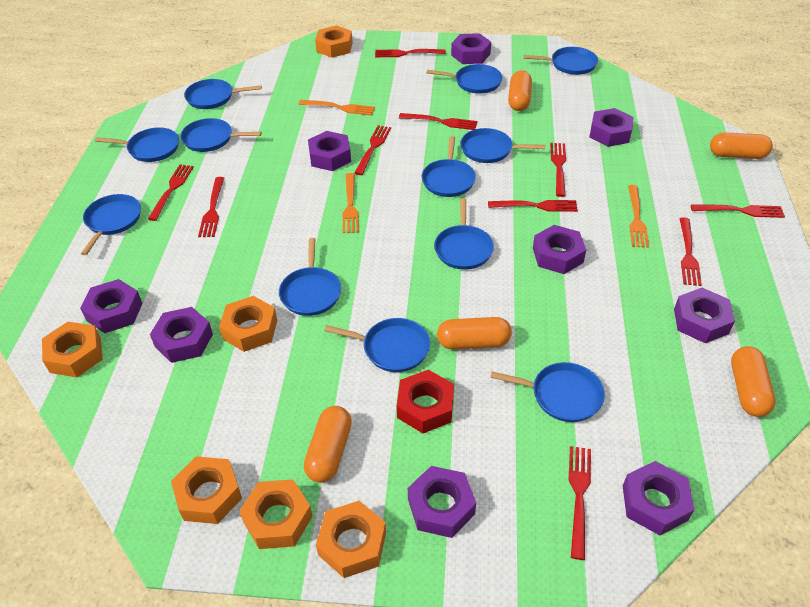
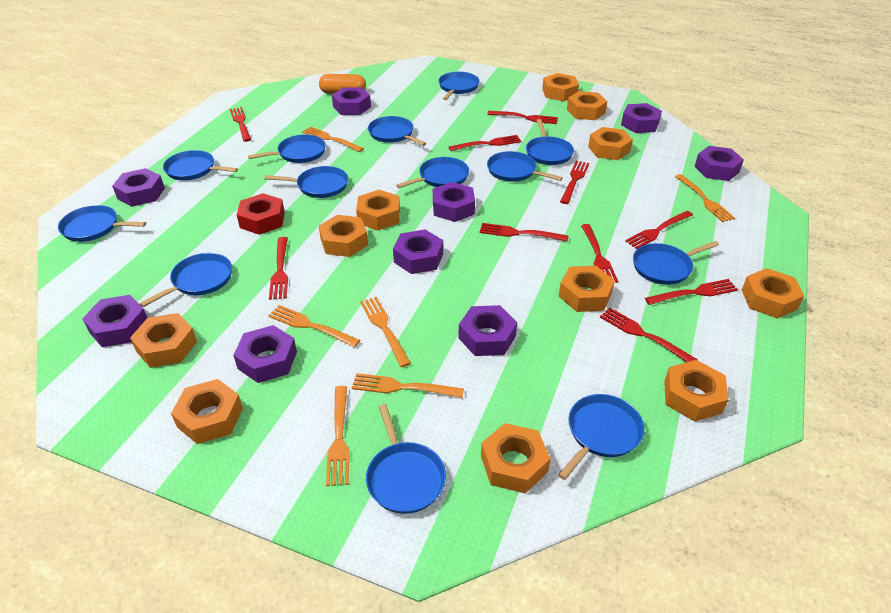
blue pan: [81,194,141,255] [95,127,179,162] [180,118,262,152] [184,79,262,109] [279,238,341,316] [324,318,430,372] [422,136,476,197] [427,64,502,94] [434,198,494,270] [460,128,545,163] [490,362,605,422] [524,47,598,75] = 12 -> [58,205,146,242] [139,253,232,307] [163,150,238,180] [248,134,326,163] [265,166,348,198] [366,404,446,514] [368,116,426,146] [396,157,469,188] [439,72,480,100] [487,151,563,182] [526,119,574,165] [558,394,645,480] [633,241,719,285] = 13
orange capsule: [304,406,352,483] [437,317,512,349] [508,70,532,111] [710,132,773,159] [731,346,776,417] = 5 -> [319,74,366,94] = 1
orange fork: [299,100,375,116] [343,173,359,233] [628,185,649,248] = 3 -> [268,305,360,347] [302,126,364,152] [326,386,350,486] [352,373,464,398] [360,297,411,367] [675,174,735,222] = 6
orange nut: [42,322,103,377] [171,456,242,524] [219,296,277,352] [239,479,313,549] [315,25,353,58] [316,501,386,578] = 6 -> [130,313,197,368] [171,379,243,444] [319,215,368,257] [356,190,400,231] [481,423,551,493] [542,73,579,102] [559,266,615,312] [567,91,607,120] [588,127,633,160] [664,360,729,422] [742,268,804,319] = 11

